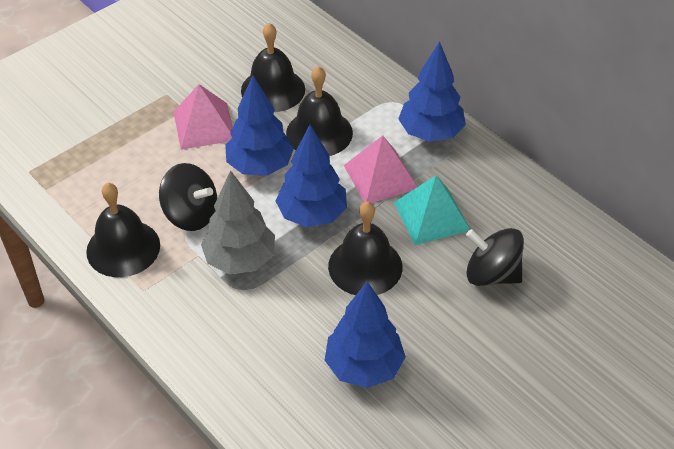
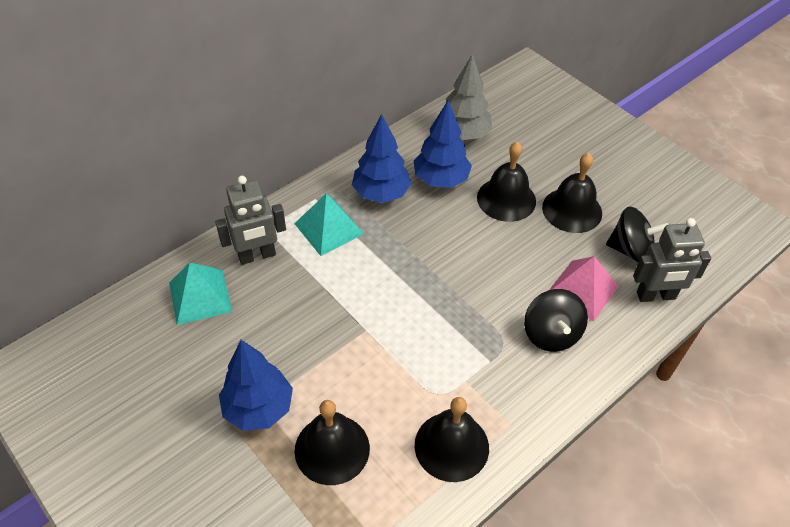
blue tree: [225,75,294,176] [275,125,347,227] [325,281,406,388] [398,41,466,142] = 4 -> [219,340,293,431] [352,114,412,203] [413,101,472,188] = 3
grey robot: none = 0 -> [215,176,286,265] [633,218,711,302] = 2
pink pyramid: [174,84,233,150] [344,135,418,203] = 2 -> [549,256,619,322] = 1
turquoise pyramid: [394,175,470,245] = 1 -> [169,263,232,325] [294,193,364,256] = 2

